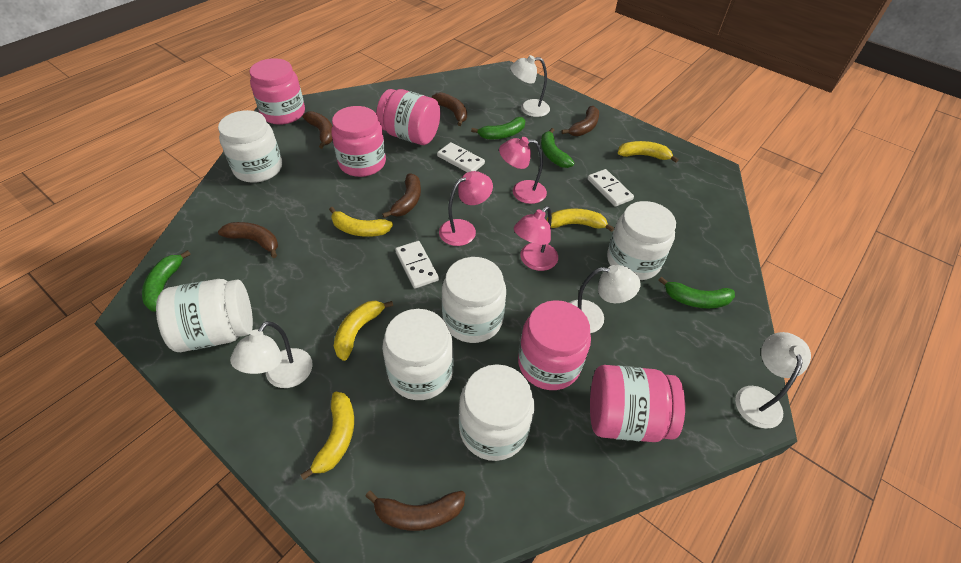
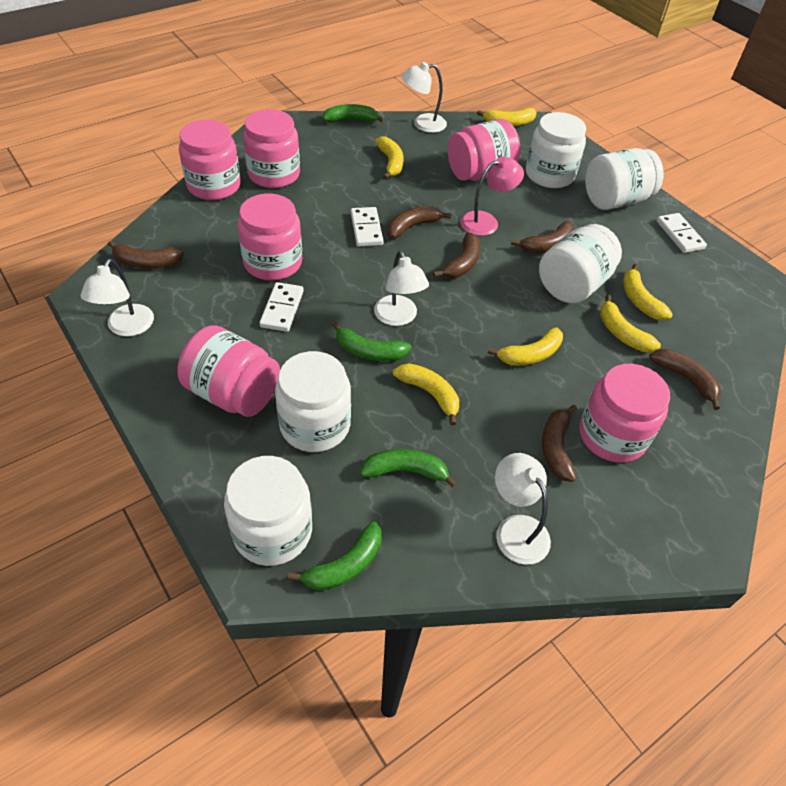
pink jar: [249,58,305,125] [331,106,386,177] [376,89,440,145] [518,300,591,390] [590,365,685,442] = 5 -> [177,325,280,417] [179,120,241,200] [238,194,302,281] [243,109,300,188] [448,119,521,181] [579,364,670,463] = 6
pink lamp: [439,171,493,246] [499,137,547,204] [514,206,558,271] = 3 -> [460,156,524,236] = 1
white jar: [156,279,253,352] [218,110,282,183] [382,309,453,400] [442,257,506,343] [459,364,534,461] [607,201,676,280] = 6 -> [224,456,312,566] [275,351,351,452] [526,112,586,188] [539,224,622,303] [585,148,663,210] = 5
yellow banana: [300,392,354,480] [329,207,393,237] [334,301,393,361] [547,208,614,232] [618,141,679,163] = 5 -> [375,136,404,179] [393,363,459,426] [477,108,537,126] [488,327,563,365] [600,295,661,352] [623,264,673,320] = 6

